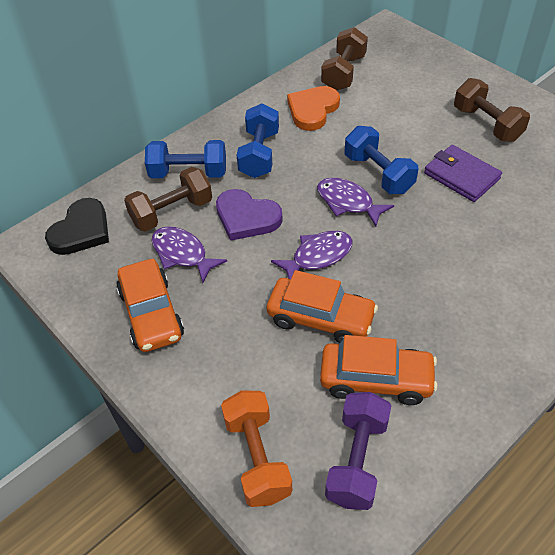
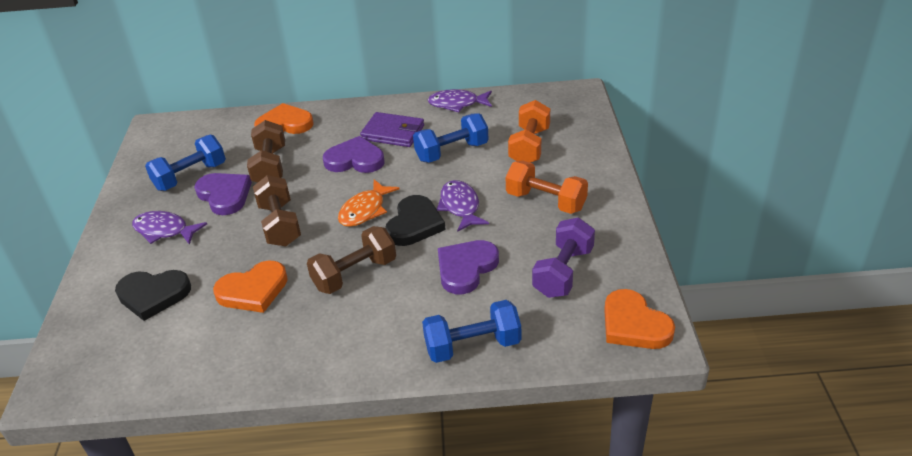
black heart: [45,198,109,255] = 1 -> [115,270,191,321] [385,195,446,246] = 2
orange car: [116,259,184,352] [267,270,378,343] [320,335,438,405] = 3 -> none = 0
orange dumbbell: [221,390,292,507] = 1 -> [506,161,588,214] [508,100,550,163] = 2
orange fish: none = 0 -> [338,179,400,227] = 1
orange heart: [287,86,340,131] = 1 -> [213,261,288,313] [254,103,314,134] [604,289,675,349] = 3
purple heart: [216,189,283,241] = 1 -> [194,173,252,215] [323,136,385,173] [438,240,499,294] = 3

